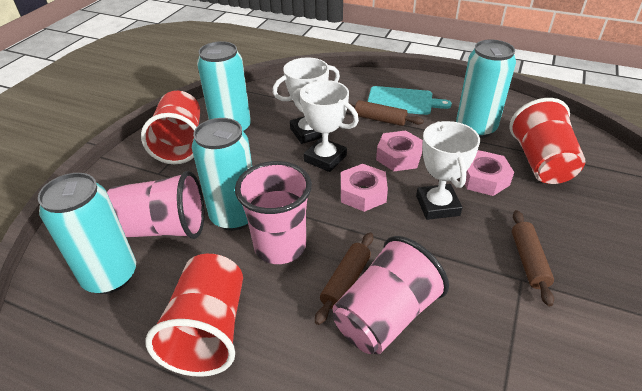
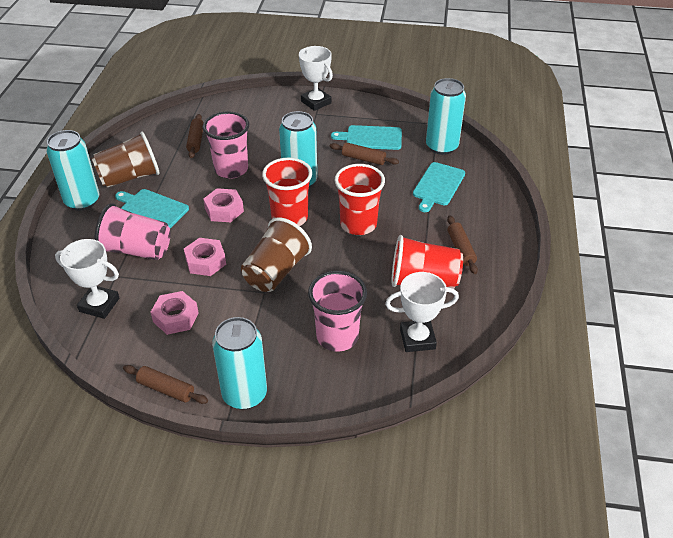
brown cup: none = 0 -> [92,132,160,187] [241,218,312,292] = 2
brown rolling pin: [315,232,373,325] [349,100,424,126] [512,210,554,307] = 3 -> [123,365,208,404] [186,114,204,158] [330,142,399,165] [447,215,478,274] = 4
turquoise cutting board: [367,86,452,115] = 1 -> [115,189,189,228] [331,125,402,150] [413,162,465,212] = 3

